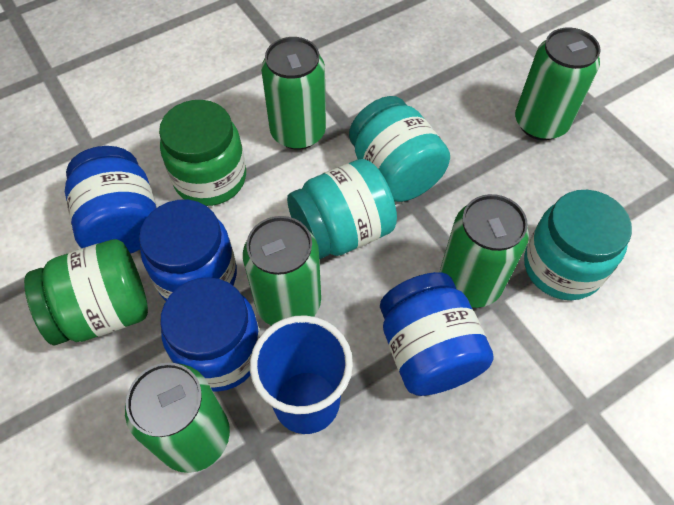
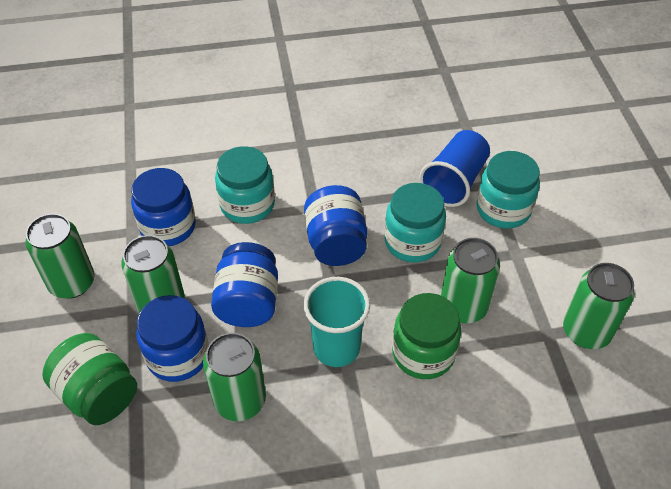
turquoise cup: none = 0 -> [304,277,370,367] = 1

